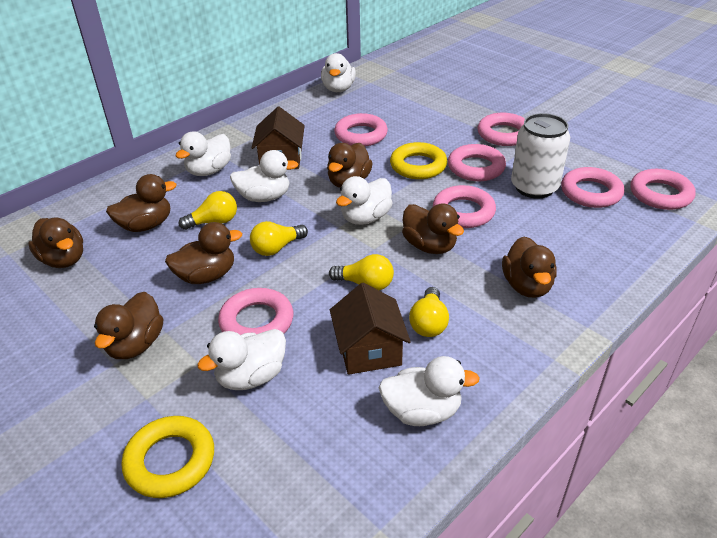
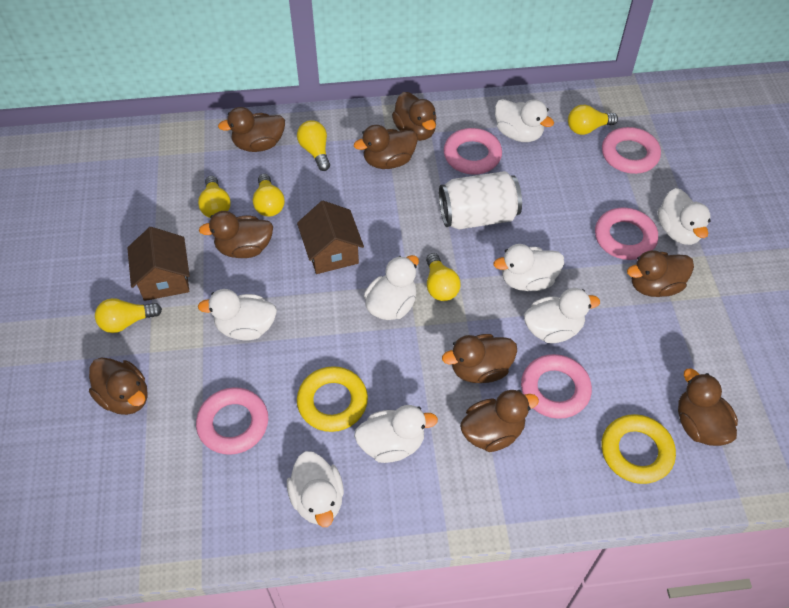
brown duck: [28,218,83,268] [94,292,163,359] [106,174,177,232] [165,222,242,284] [327,143,373,188] [402,204,464,254] [502,237,557,298] = 7 -> [89,357,148,415] [199,211,273,258] [218,107,285,152] [354,125,418,169] [392,92,436,141] [442,334,517,383] [460,390,539,452] [627,250,694,297] [678,369,738,446] = 9
pink ring: [218,288,293,335] [334,113,388,146] [433,185,496,228] [448,144,506,181] [478,112,525,146] [561,167,624,208] [630,169,696,210] = 7 -> [196,387,268,455] [444,128,502,175] [521,354,592,419] [595,207,658,260] [602,127,661,174] = 5
white duck: [175,131,231,176] [197,329,286,390] [230,150,299,202] [321,53,356,92] [336,176,393,225] [379,356,480,426] = 6 -> [198,289,277,341] [287,451,344,527] [354,405,438,463] [364,255,419,320] [494,244,564,291] [495,99,554,142] [524,288,600,343] [658,188,711,245] = 8
yellow light bulb: [179,191,237,230] [250,221,308,256] [329,254,394,290] [409,287,449,337] = 4 -> [95,298,162,333] [198,176,231,218] [253,174,285,217] [297,120,330,171] [426,253,461,301] [568,105,618,135] = 6

